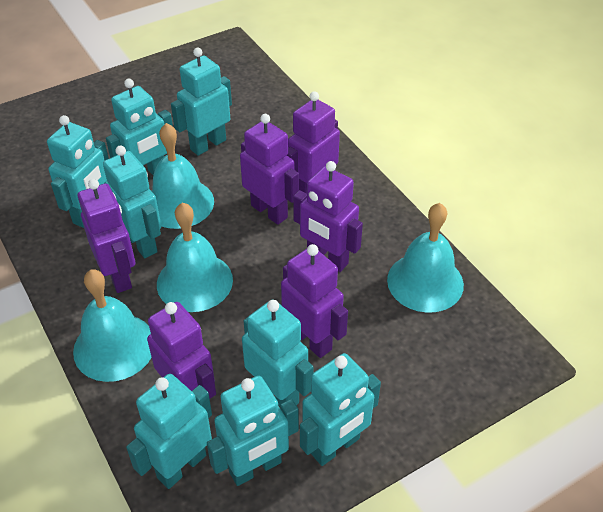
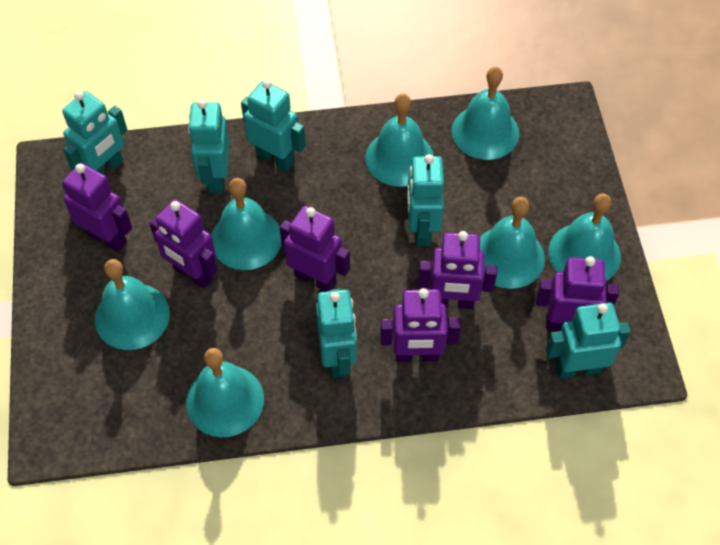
turquoise bell: [73,269,152,382] [152,123,214,229] [157,202,233,312] [387,203,464,313] = 4 -> [95,259,170,350] [186,348,264,437] [211,178,281,270] [365,94,434,187] [452,67,519,160] [480,197,545,289] [548,193,621,281] = 7
turquoise robot: [47,115,109,228] [103,145,161,258] [106,79,173,175] [126,374,212,489] [171,48,232,156] [207,376,299,486] [242,300,314,407] [300,353,381,466] = 8 -> [62,91,127,176] [188,99,230,193] [241,79,306,171] [316,289,357,378] [407,154,444,246] [546,302,631,379] = 6

